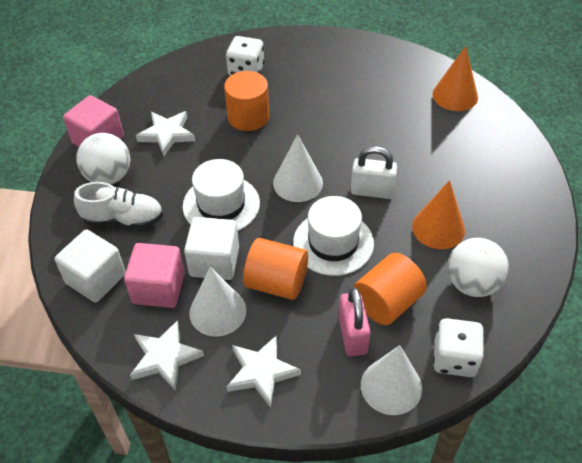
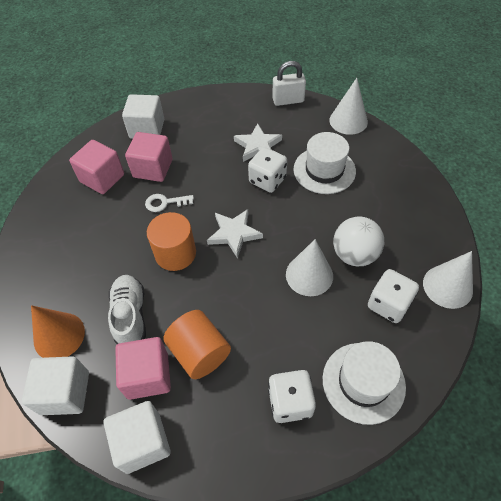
orange cone: [412,180,465,249] [433,46,478,111] = 2 -> [31,305,85,358] = 1
orange cylinder: [224,71,269,131] [243,238,308,300] [353,253,427,325] = 3 -> [147,212,196,271] [163,310,231,379] = 2
pink cube: [63,95,124,147] [124,243,185,308] = 2 -> [69,140,124,194] [115,337,171,400] [125,132,172,182] = 3
pink padlock: [338,287,371,356] = 1 -> none = 0
white ball: [76,133,130,184] [447,238,509,297] = 2 -> [333,216,384,266] = 1
white cube: [55,229,126,303] [184,217,239,280] = 2 -> [22,356,89,415] [104,401,171,474] [122,94,164,139] = 3
white dice: [226,36,265,76] [433,318,484,377] = 2 -> [248,147,287,193] [268,370,316,423] [368,269,419,323] = 3
white key: none = 0 -> [145,194,194,212] = 1
white star: [130,320,204,390] [136,111,195,156] [227,335,301,408] = 3 -> [207,209,263,258] [234,123,282,162] = 2

